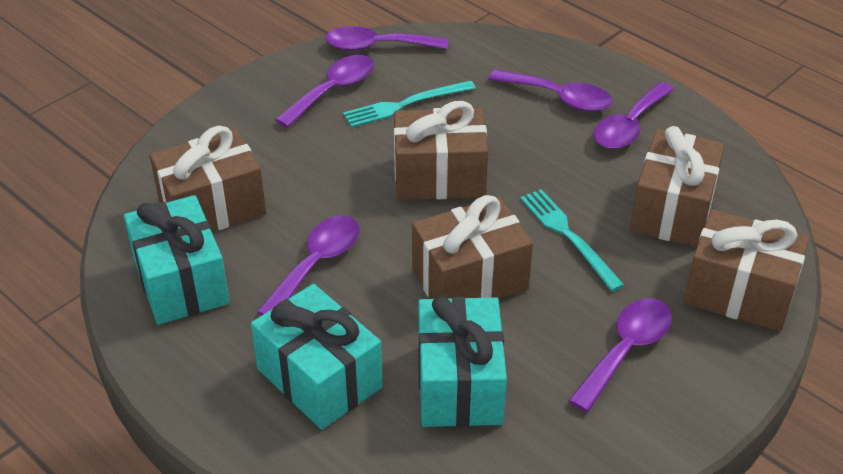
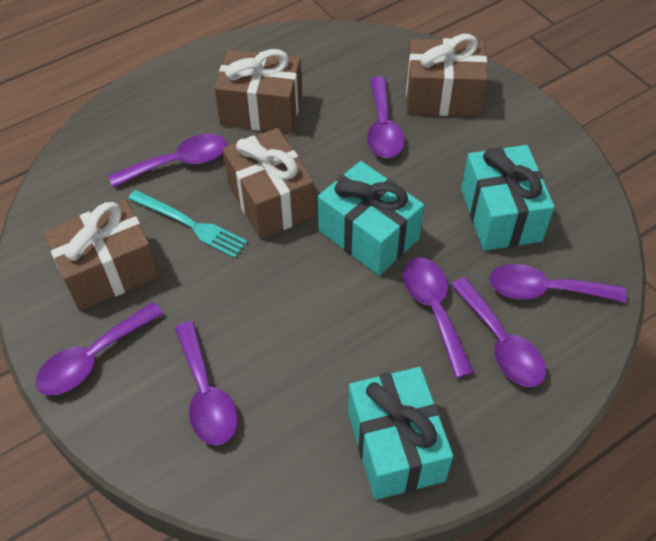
brown gift: [150,126,266,232] [394,101,488,200] [412,195,533,299] [630,126,725,247] [683,209,809,332] = 5 -> [43,199,159,311] [214,49,302,134] [222,128,315,239] [406,34,488,116] = 4
purple spoon: [257,216,360,316] [275,55,374,128] [325,26,448,51] [488,69,613,112] [568,298,672,412] [594,82,674,149] = 6 -> [36,302,164,396] [108,134,227,187] [175,321,238,445] [367,77,405,158] [403,257,474,378] [451,277,546,387] [489,264,626,303] = 7
turquoise fork: [343,80,476,127] [520,189,624,291] = 2 -> [128,190,248,258] = 1

